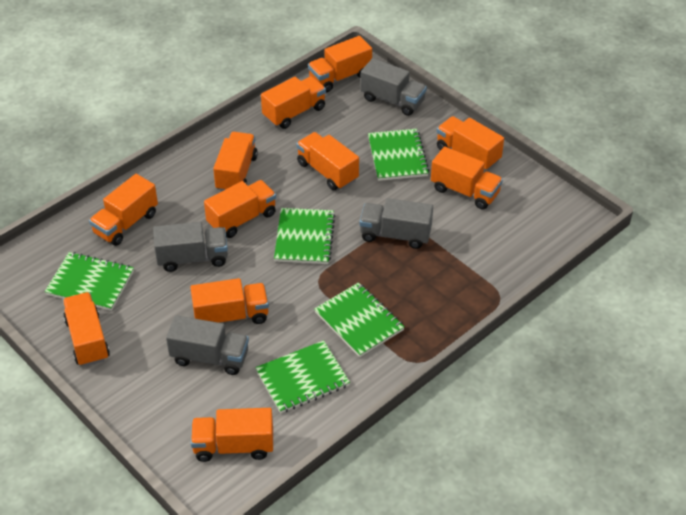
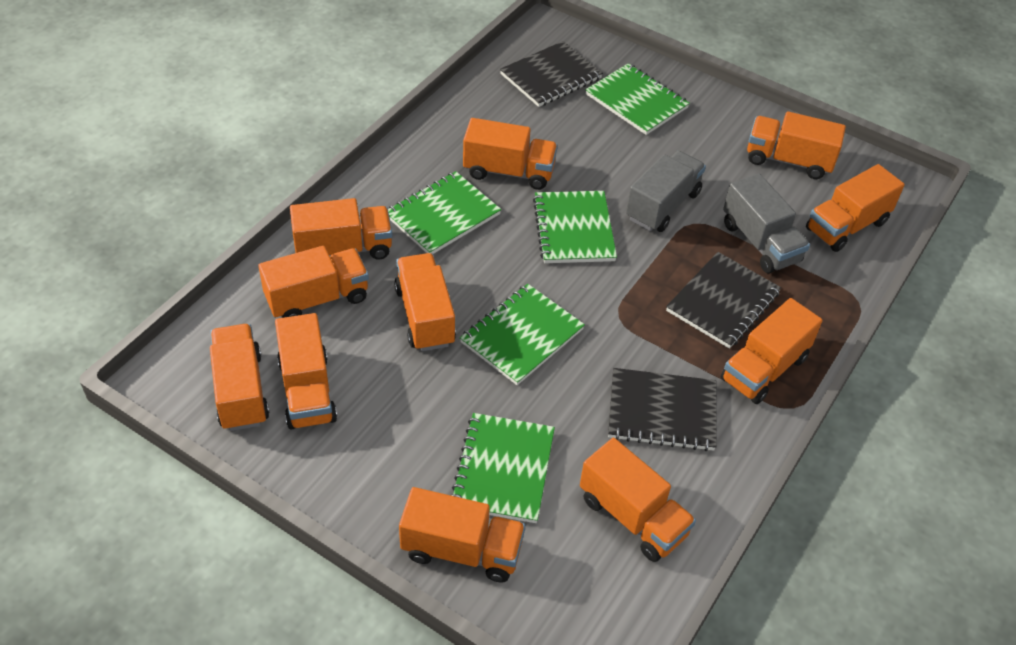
black notebook: none = 0 -> [500,41,603,107] [608,368,717,451] [666,252,781,349] = 3
grey truck: [153,222,228,272] [166,315,249,375] [359,198,433,249] [360,58,427,116] = 4 -> [626,151,706,232] [723,173,810,274] = 2

